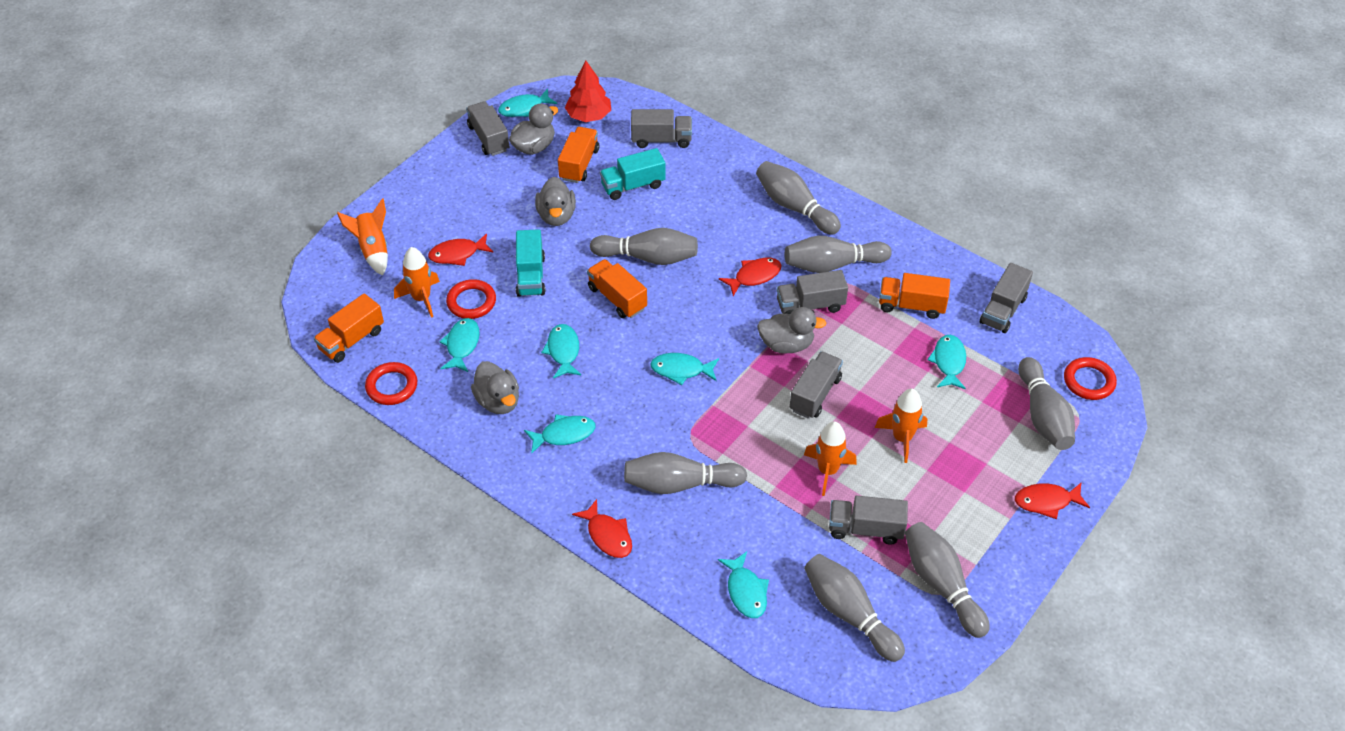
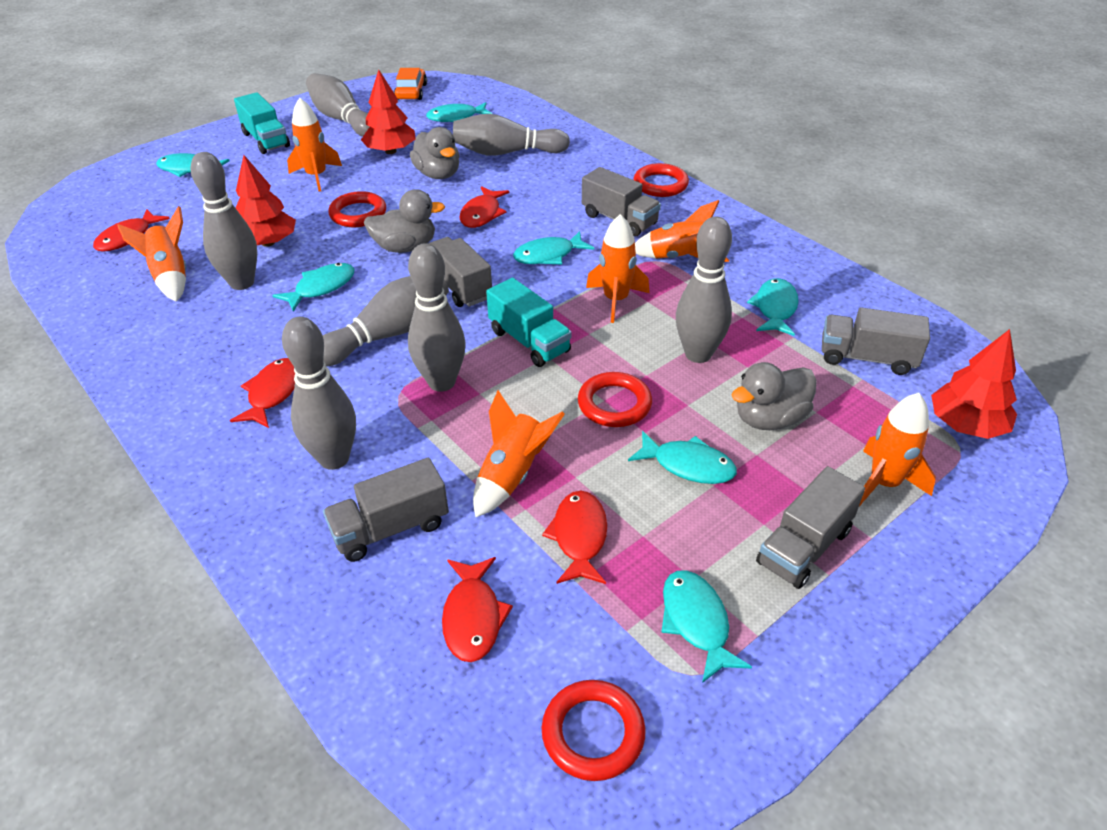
grey duck: [471,361,519,414] [509,104,558,155] [535,177,576,226] [757,307,827,354] = 4 -> [364,189,445,253] [410,127,459,179] [732,362,817,430] = 3
grey truck: [466,101,509,156] [631,109,692,148] [777,270,848,314] [790,351,843,419] [829,496,908,545] [980,263,1033,333] = 6 -> [323,458,449,562] [428,237,492,307] [582,167,661,237] [756,466,865,589] [822,307,930,375] = 5
orange car: none = 0 -> [394,68,427,100] = 1
orange rocket: [337,198,388,276] [394,247,440,318] [804,422,857,496] [875,388,927,463] = 4 -> [117,206,186,302] [287,98,342,191] [473,390,565,517] [586,214,649,323] [635,200,729,262] [859,393,936,506] = 6
orange truck: [314,293,384,363] [558,127,599,183] [587,259,647,318] [879,273,950,319] = 4 -> none = 0
red fish: [428,233,494,266] [572,499,632,558] [719,258,782,296] [1015,482,1090,519] = 4 -> [93,209,170,252] [230,358,295,428] [442,557,513,662] [459,186,509,228] [542,491,607,584] = 5
red ring: [365,362,417,405] [446,279,496,319] [1064,357,1117,400] = 3 -> [328,191,386,227] [542,680,646,781] [578,372,652,427] [634,163,689,197] = 4
red tree: [565,60,611,122] = 1 -> [236,155,296,247] [361,69,416,154] [931,329,1017,439] = 3

